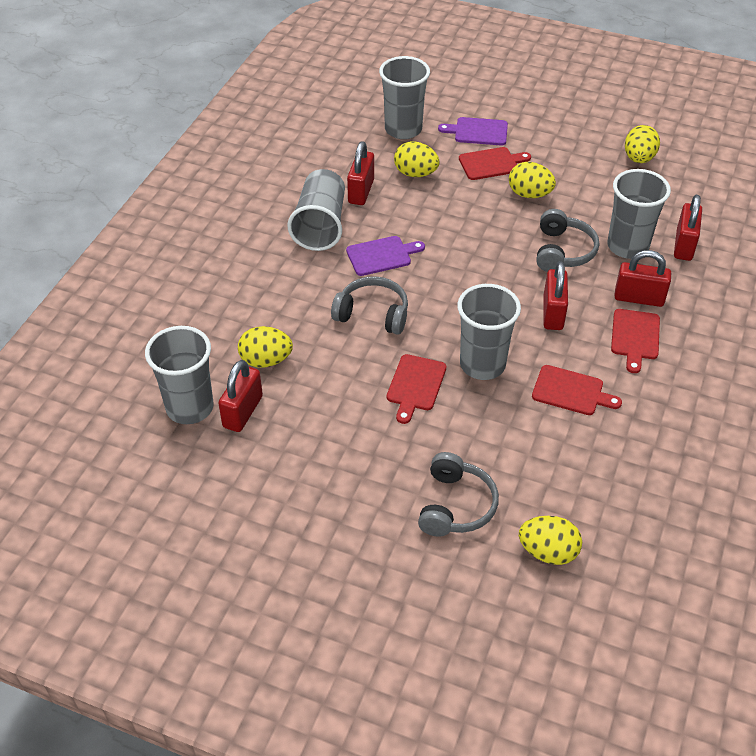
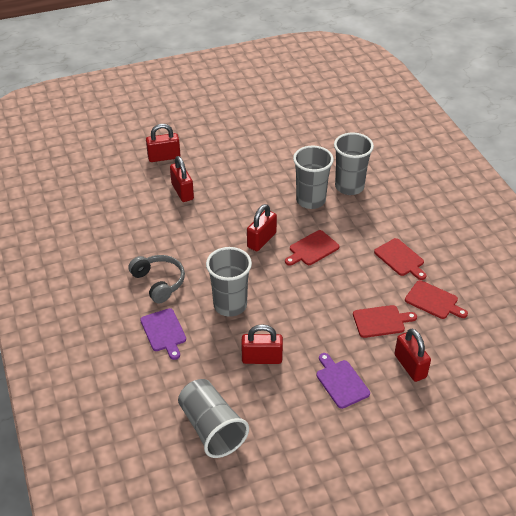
grey cup: [145,326,214,424] [287,169,345,251] [379,56,430,139] [457,284,521,380] [607,169,671,259] = 5 -> [178,379,249,458] [206,247,252,317] [293,146,334,209] [334,132,374,195] = 4
grey headphones: [331,276,408,335] [418,452,499,537] [536,209,599,272] = 3 -> [128,255,185,303] = 1
yellow egg: [238,326,293,368] [394,141,440,177] [509,162,556,198] [519,516,582,565] [625,125,660,163] = 5 -> none = 0

